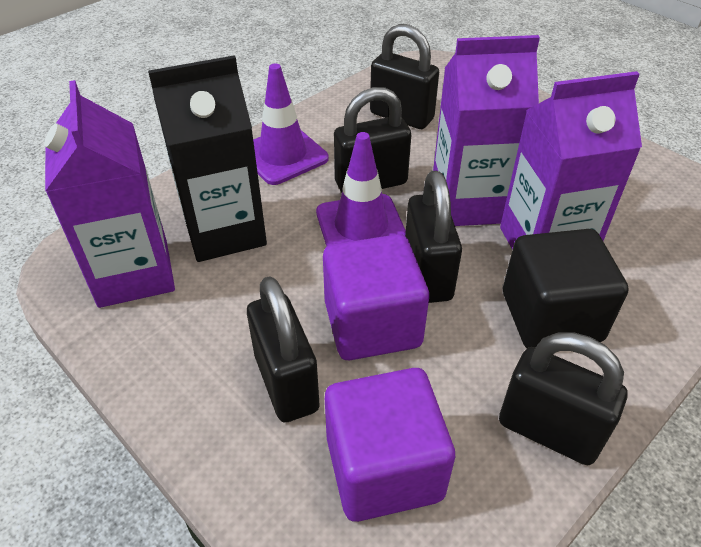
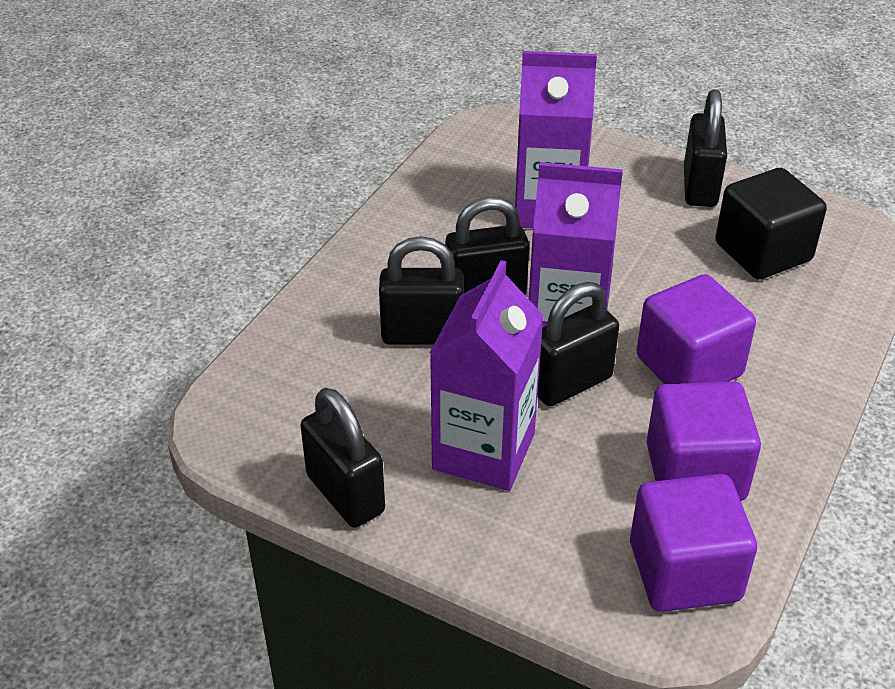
black carton: [148,55,267,262] = 1 -> none = 0
purple cube: [323,234,429,360] [325,368,455,522] = 2 -> [630,474,757,612] [637,274,756,384] [646,381,761,501] = 3
purple traffic cone: [253,64,329,185] [316,132,406,247] = 2 -> none = 0

